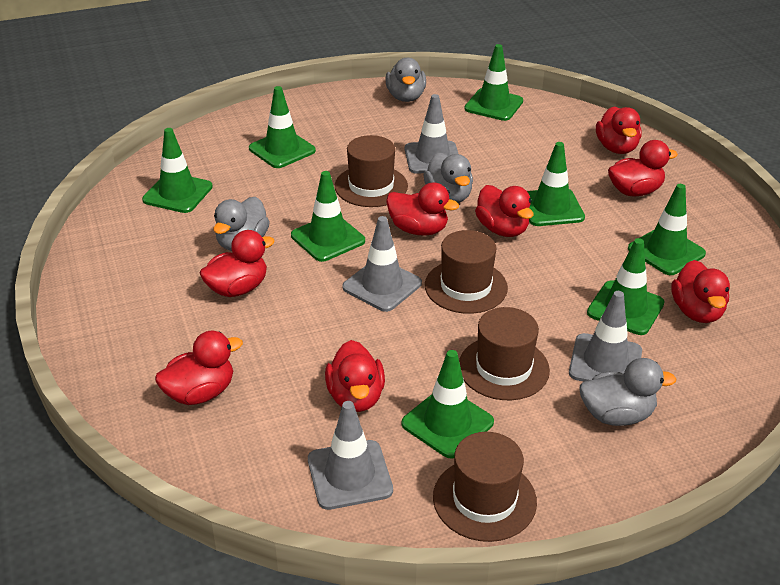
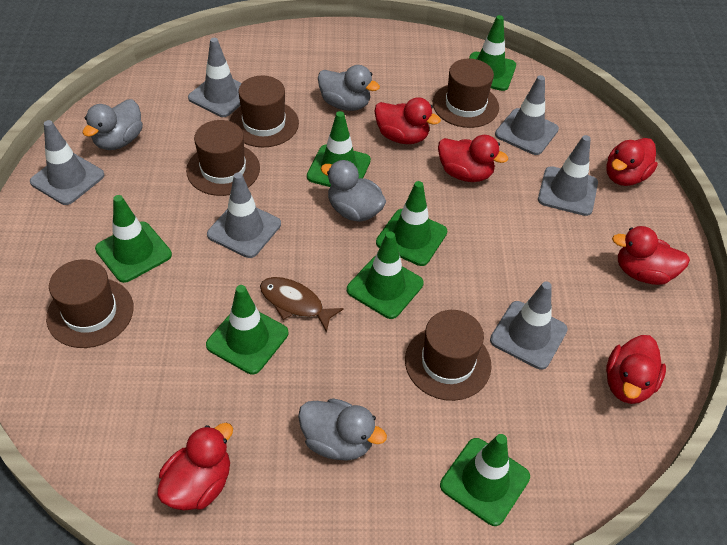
brown fish: none = 0 -> [260,277,344,333] = 1
brown hat: [335,135,408,207] [425,230,508,314] [433,432,537,542] [459,307,550,400] = 4 -> [46,259,134,348] [186,120,260,196] [230,75,299,147] [405,310,492,401] [433,58,499,128] = 5
green traffic cone: [142,128,213,213] [249,86,316,168] [291,171,365,262] [401,350,494,459] [464,44,523,121] [527,142,585,226] [587,238,665,335] [628,184,706,275] = 8 -> [95,195,172,283] [206,285,288,374] [307,111,371,187] [347,231,424,319] [376,181,447,266] [440,434,530,526] [469,15,516,91] = 7
grey traffic cone: [308,401,393,510] [342,216,422,312] [405,94,458,174] [569,291,642,382] = 4 -> [30,120,104,205] [188,38,242,117] [207,172,281,258] [490,282,568,370] [495,75,559,155] [538,135,598,216] = 6
red duck: [155,331,243,405] [200,230,275,297] [325,340,385,412] [386,182,459,236] [475,185,533,237] [596,106,641,154] [608,140,678,196] [671,260,730,323] = 8 -> [157,423,233,511] [374,97,441,144] [438,135,508,182] [606,138,658,186] [606,335,666,404] [612,226,690,285] = 6

